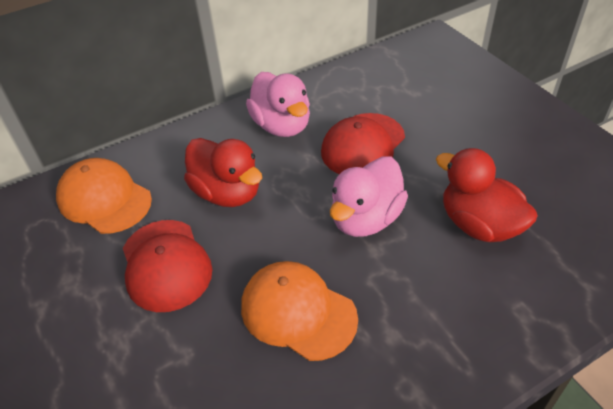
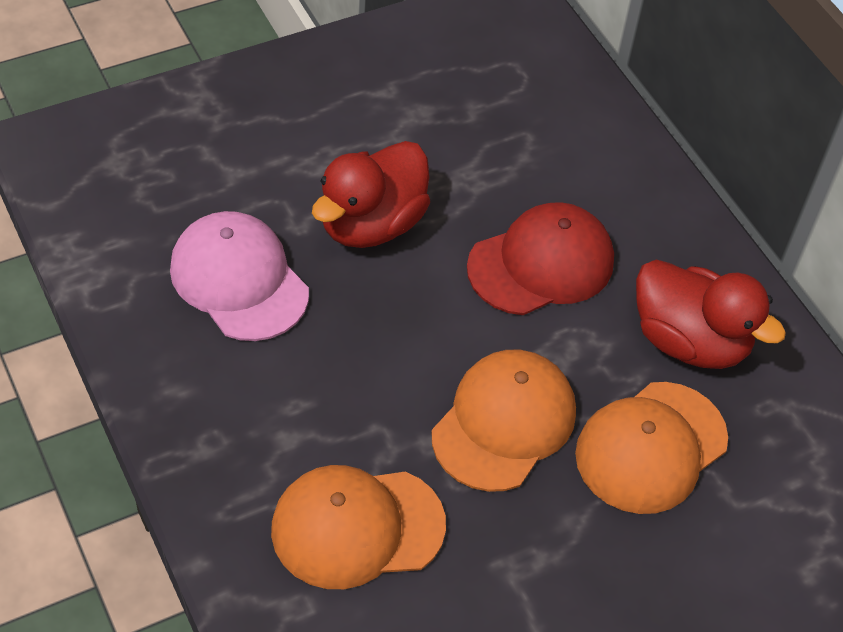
orange cap: [56,158,152,234] [241,261,358,361] = 2 -> [271,465,446,589] [432,350,576,492] [575,382,728,514] = 3
pink cap: none = 0 -> [170,211,309,341] = 1
pink duck: [246,72,310,137] [330,157,408,237] = 2 -> none = 0
red cap: [123,220,212,312] [321,113,405,174] = 2 -> [467,202,614,315] = 1

